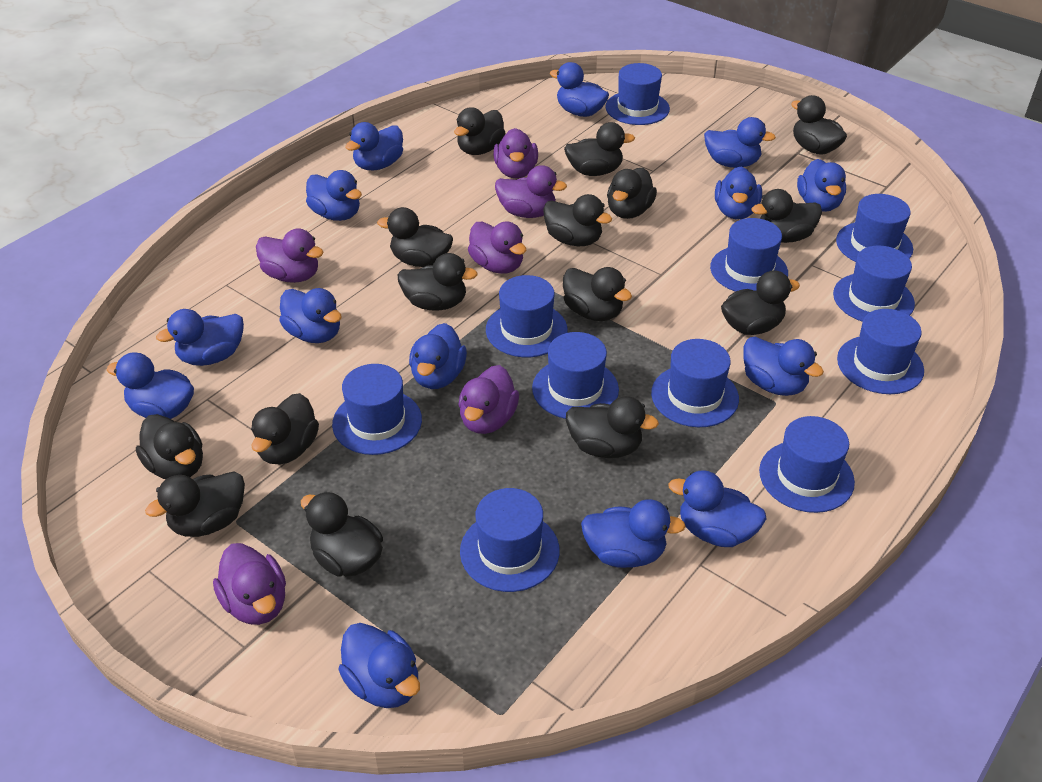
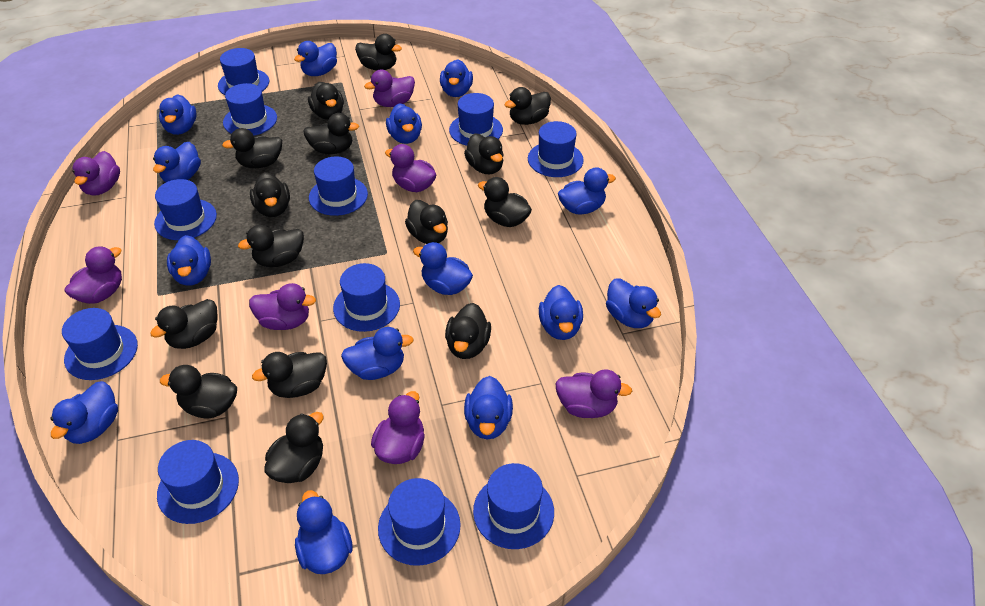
purple duck: [213,543,286,625] [256,229,324,283] [458,365,519,434] [468,221,526,274] [493,128,538,178] [495,165,567,218] = 6 -> [64,246,122,304] [72,151,120,196] [249,283,316,330] [364,70,415,107] [371,391,425,464] [385,144,436,192] [555,369,632,418] = 7

